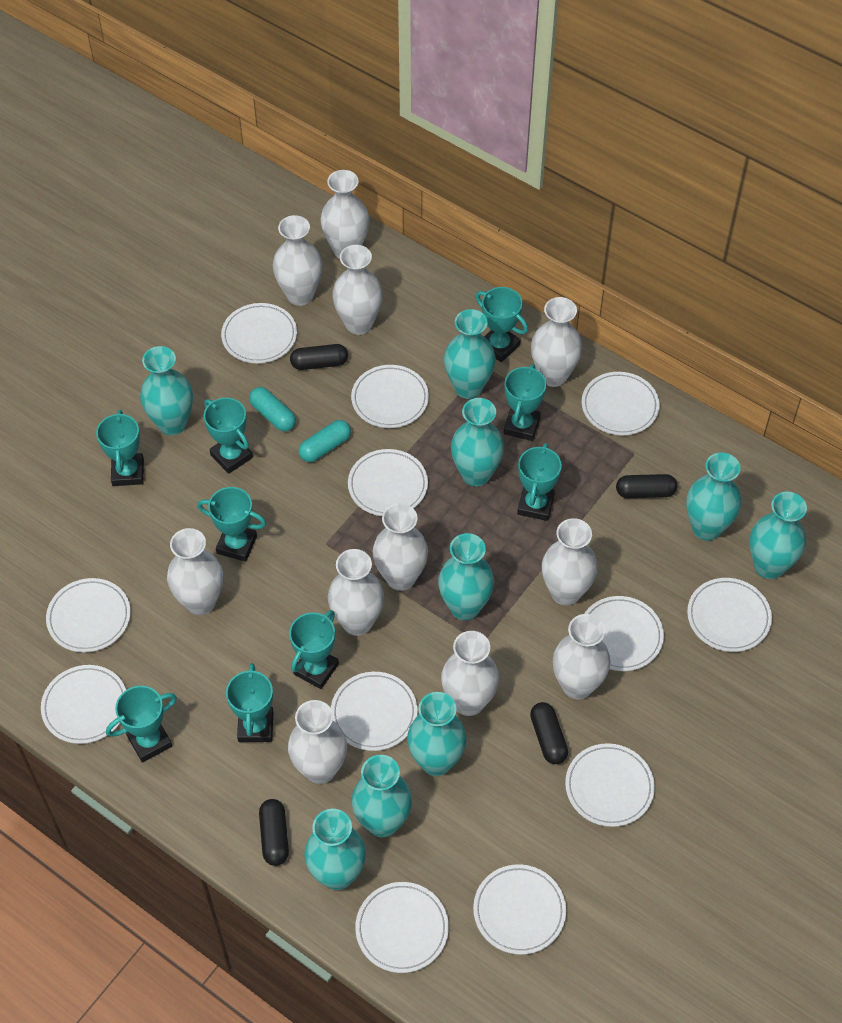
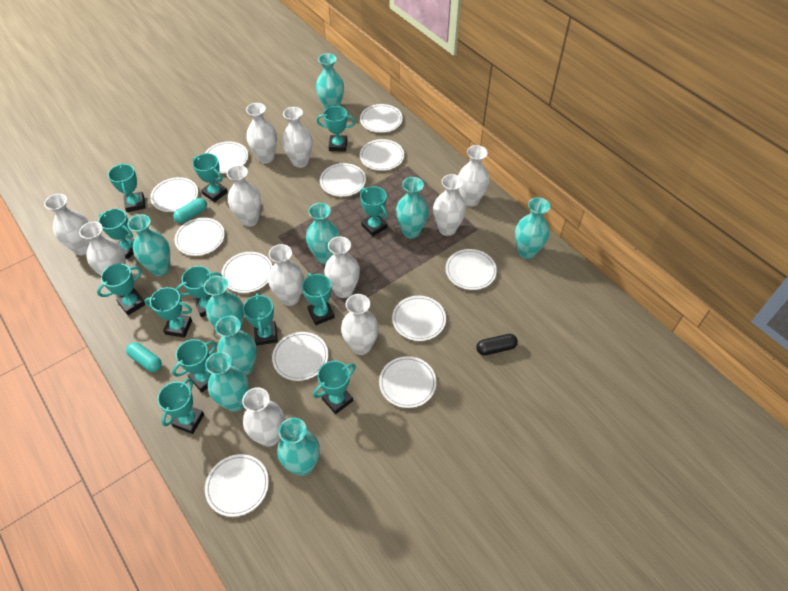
black capsule: [259,799,289,866] [290,344,348,370] [530,702,568,764] [616,474,677,498] = 4 -> [476,334,518,355] = 1
turquoise trophy: [96,410,144,486] [106,686,177,762] [197,487,266,562] [204,398,253,474] [226,663,273,742] [289,610,339,689] [476,287,528,362] [504,364,546,441] [517,443,562,521] = 9 -> [97,263,146,315] [98,209,135,259] [108,163,146,212] [144,287,192,338] [158,378,204,434] [172,339,217,392] [176,266,223,317] [193,153,228,202] [243,292,278,346] [302,273,335,325] [313,361,356,414] [316,106,356,152] [360,186,388,236] = 13

